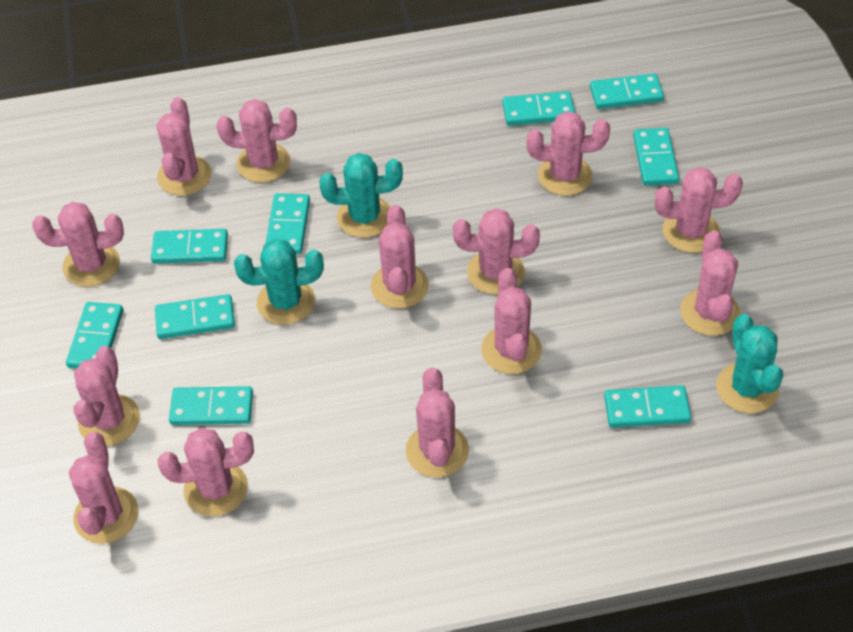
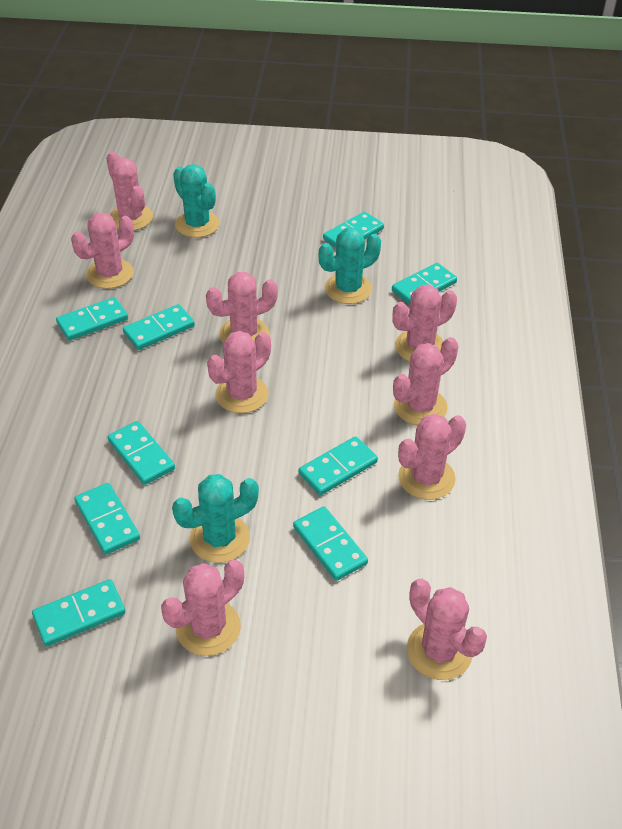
pink cactus: [32,202,124,287] [69,432,139,544] [73,346,140,446] [157,97,211,196] [158,428,254,516] [216,99,297,183] [371,205,429,309] [406,367,469,477] [453,208,540,295] [482,268,542,374] [527,111,610,196] [655,167,743,253] [680,230,740,336] = 13 -> [71,212,134,289] [106,151,153,231] [161,560,244,656] [206,272,278,343] [207,331,271,413] [392,284,457,362] [393,337,458,425] [398,414,466,500] [407,579,487,680] = 9

